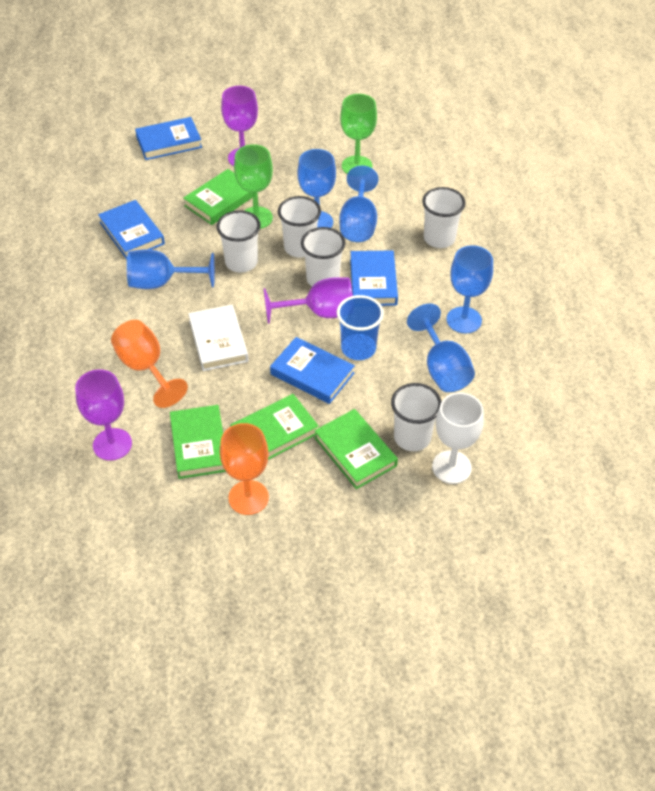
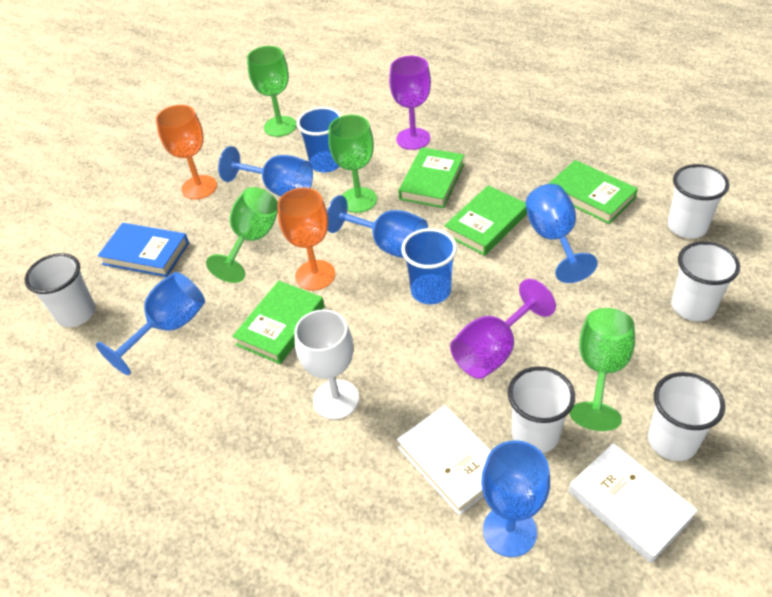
blue book: [98,200,165,259] [135,117,202,160] [270,337,355,404] [350,250,398,306] = 4 -> [98,223,189,277] = 1
blue cup: [337,295,384,360] = 1 -> [297,107,342,173] [401,228,457,304] = 2
green goblet: [234,144,273,229] [340,94,377,174] = 2 -> [206,187,278,283] [247,46,297,137] [328,115,377,213] [570,308,635,431] = 4
purple goblet: [75,369,132,461] [221,86,258,166] [264,277,353,324] = 3 -> [389,56,431,150] [450,279,556,379] = 2
white book: [188,305,248,371] = 1 -> [397,405,491,515] [569,443,698,563] = 2

